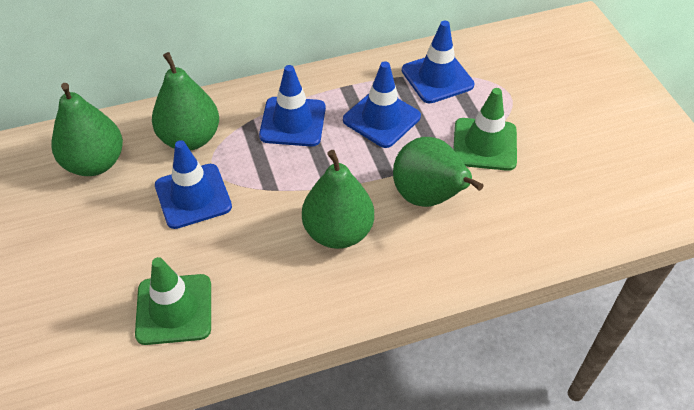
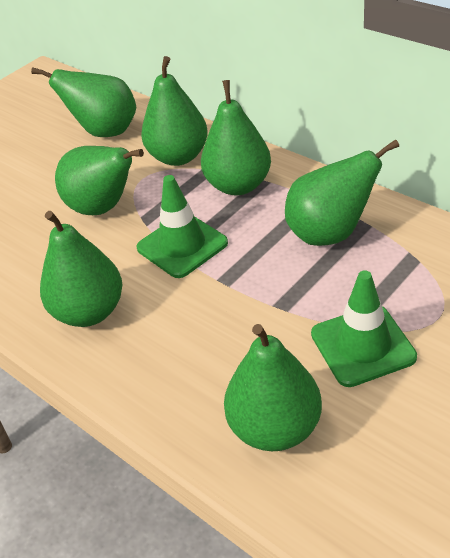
blue traffic cone: [155,140,232,229] [259,65,326,146] [343,61,421,148] [402,21,474,103] = 4 -> none = 0
green pear: [51,83,123,176] [152,52,219,151] [302,150,374,249] [393,137,484,207] = 4 -> [31,67,136,137] [40,211,122,327] [55,146,144,215] [141,56,208,166] [201,80,271,195] [224,324,322,451] [285,139,399,246] = 7

